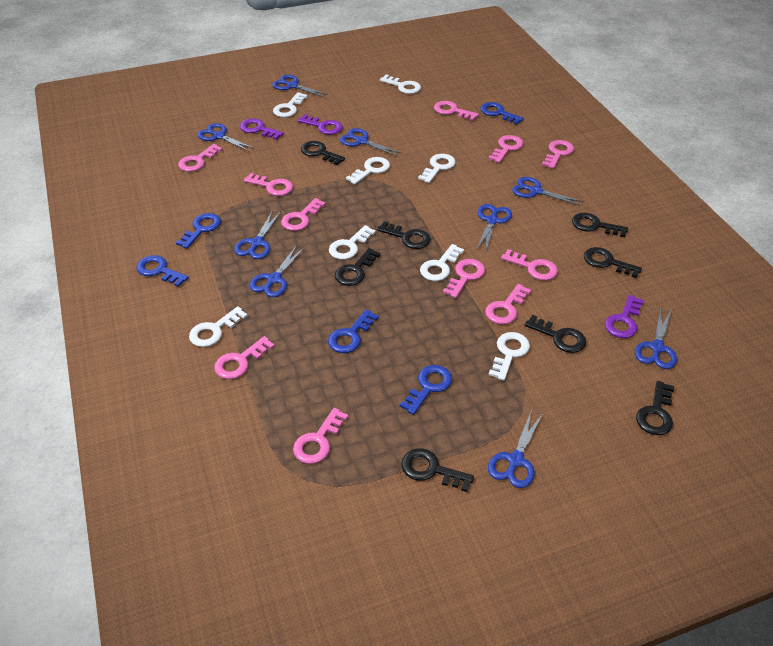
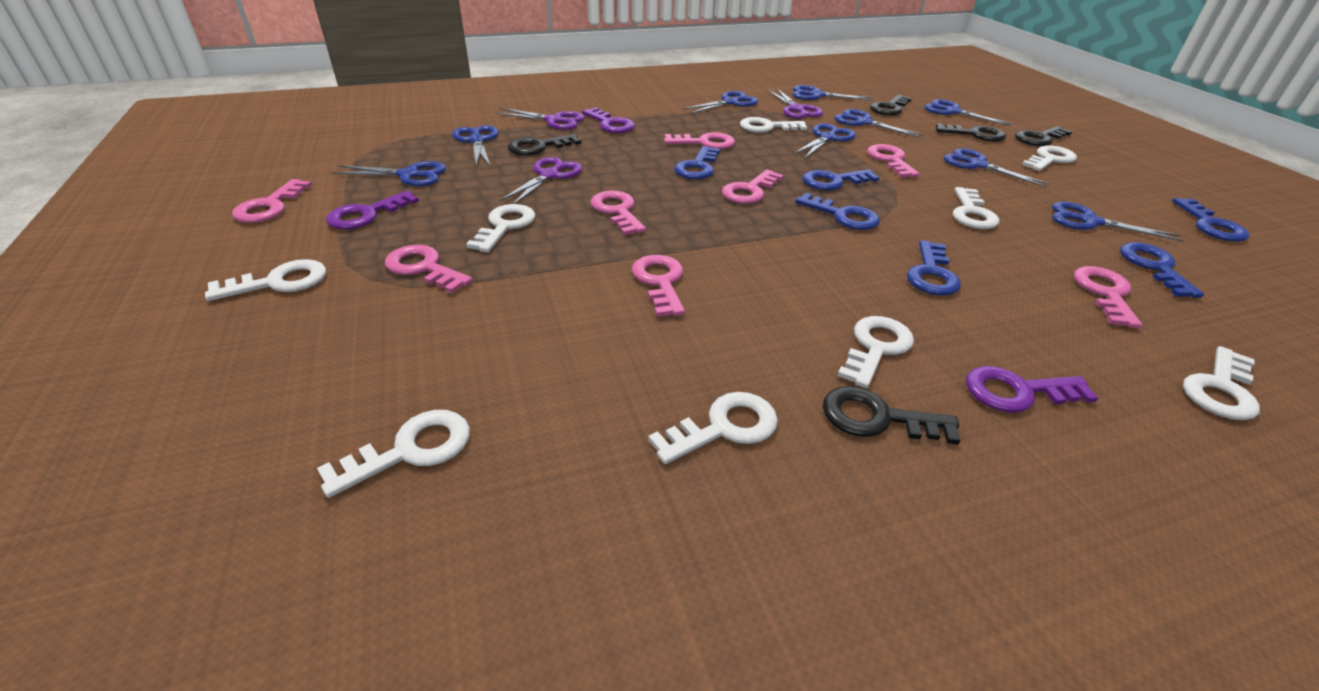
black key: [301,141,345,165] [335,248,381,286] [377,221,431,249] [401,448,474,492] [525,315,586,353] [572,213,628,237] [584,247,642,278] [636,381,674,435] = 8 -> [508,134,581,155] [823,386,961,445] [870,95,912,115] [936,123,1006,142] [1015,126,1072,146] = 5
blue key: [136,255,189,287] [176,213,221,249] [328,309,379,353] [400,365,452,415] [480,102,524,125] = 5 -> [674,146,720,180] [795,192,880,230] [803,169,879,190] [907,240,961,295] [1120,242,1204,298] [1172,198,1249,242] = 6
pink key: [178,144,223,172] [214,336,275,379] [244,173,293,196] [281,198,326,231] [293,408,349,464] [434,101,479,121] [443,259,485,298] [485,284,531,324] [488,135,523,163] [501,249,558,281] [542,140,574,169] = 11 -> [232,179,312,223] [385,245,473,293] [590,190,646,235] [632,255,685,317] [664,132,735,149] [722,170,784,204] [867,144,920,177] [1074,266,1142,328] = 8
purple scissors: none = 0 -> [495,108,585,130] [499,157,583,204] [767,89,823,119] = 3
white key: [189,306,248,347] [273,92,308,117] [329,225,376,260] [346,157,390,184] [380,74,421,94] [418,154,456,183] [420,244,464,281] [489,332,530,381] = 8 -> [205,259,326,301] [317,410,470,498] [466,204,535,252] [648,392,778,464] [740,117,807,133] [837,316,914,388] [953,187,999,229] [1022,146,1077,171] [1183,346,1260,420] = 9

